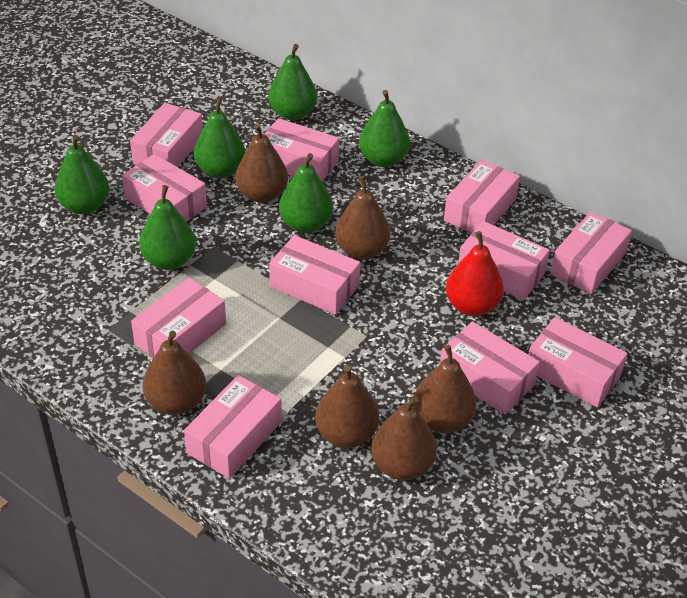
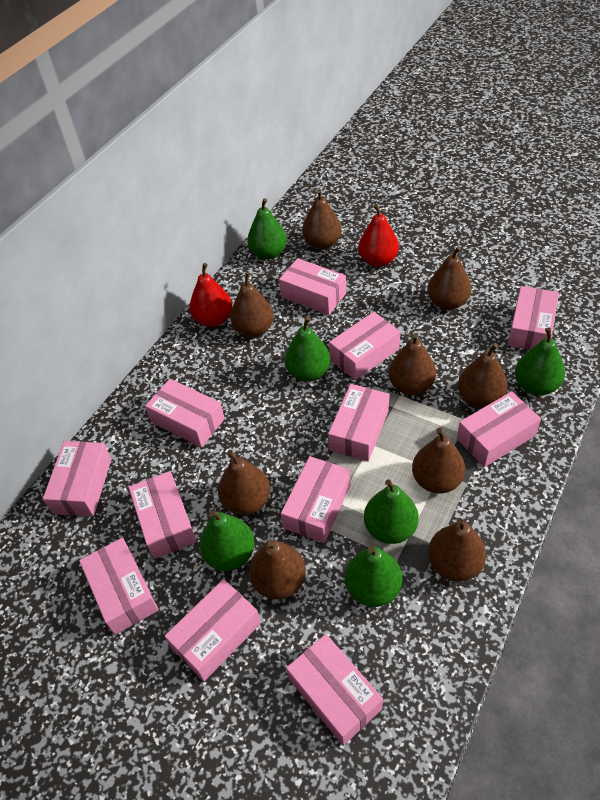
brown pear: [143,331,206,415] [236,124,288,203] [315,365,379,448] [335,176,390,260] [371,396,437,480] [413,345,477,433] = 6 -> [218,450,270,515] [230,272,274,337] [249,540,306,600] [302,189,341,250] [389,333,436,395] [412,428,465,493] [428,246,471,310] [428,518,486,582] [458,343,508,408] = 9
pink box: [122,154,207,222] [130,103,203,167] [131,278,226,358] [184,375,282,479] [264,118,339,182] [269,235,360,315] [440,321,540,415] [444,160,520,233] [458,221,550,300] [528,317,628,408] [550,211,632,294] = 11 -> [43,441,112,516] [79,538,159,635] [129,471,197,559] [145,379,225,447] [165,579,261,681] [279,258,346,315] [281,456,351,543] [286,634,383,746] [328,384,389,461] [329,312,400,380] [457,391,541,467] [508,286,559,350] = 12
red pear: [446,231,504,316] = 1 -> [190,263,232,327] [358,204,399,267] = 2

